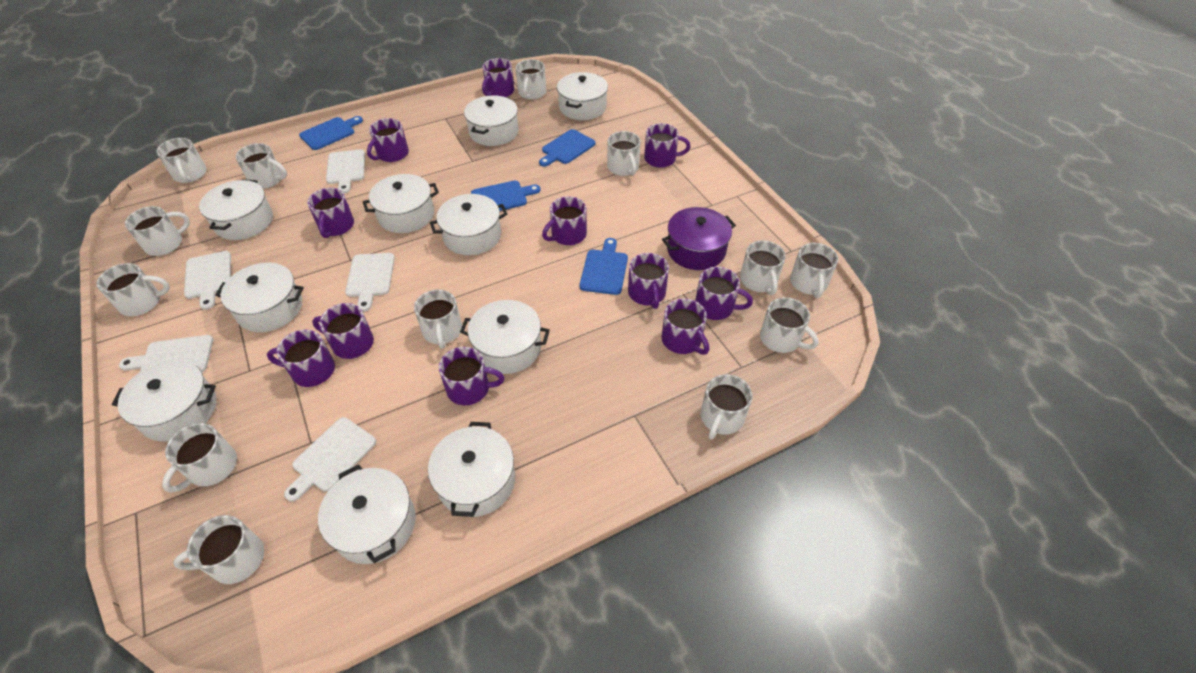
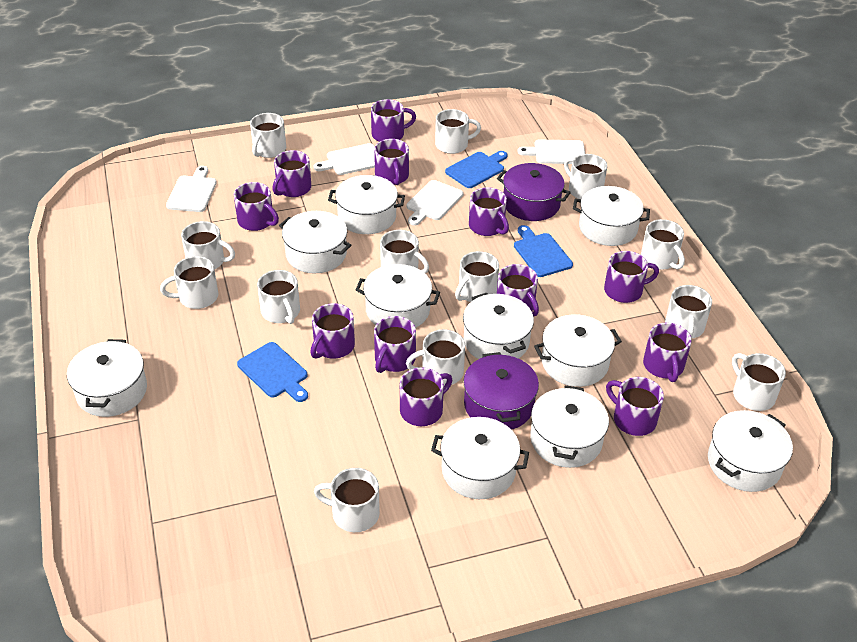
blue cutting board: [299,116,363,150] [471,181,541,211] [539,129,596,167] [580,238,628,295] = 4 -> [237,342,308,402] [445,151,508,188] [514,225,573,277] = 3
purple mug: [267,329,335,387] [307,188,354,238] [312,303,374,359] [367,118,409,162] [439,347,505,405] [482,58,514,97] [542,196,587,245] [628,253,669,309] [644,123,691,168] [661,298,709,355] [695,267,753,320] = 11 -> [234,182,279,231] [272,150,311,197] [310,303,355,359] [371,99,416,142] [374,139,409,185] [374,316,416,373] [400,367,452,426] [469,187,509,236] [497,264,539,317] [604,251,659,303] [606,377,664,436] [643,323,692,382] = 12
purple pot: [662,207,736,270] = 1 -> [463,352,539,430] [497,163,571,221] = 2
white cutting board: [119,335,213,372] [184,251,231,310] [284,417,376,502] [326,149,365,193] [345,253,395,312] = 5 -> [166,166,217,212] [313,143,375,175] [407,180,463,226] [517,140,585,164] = 4

